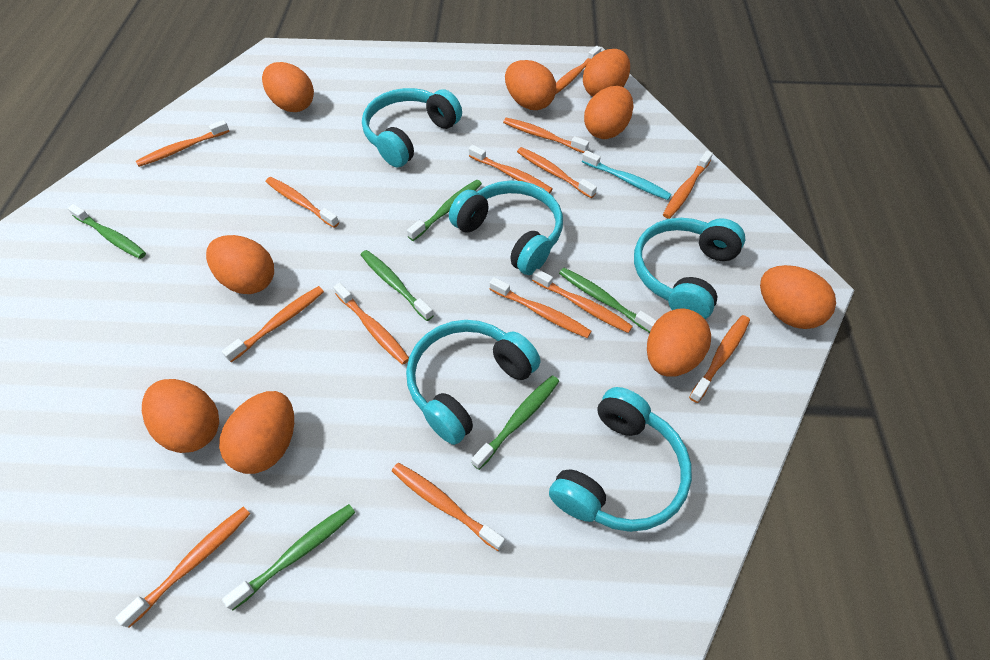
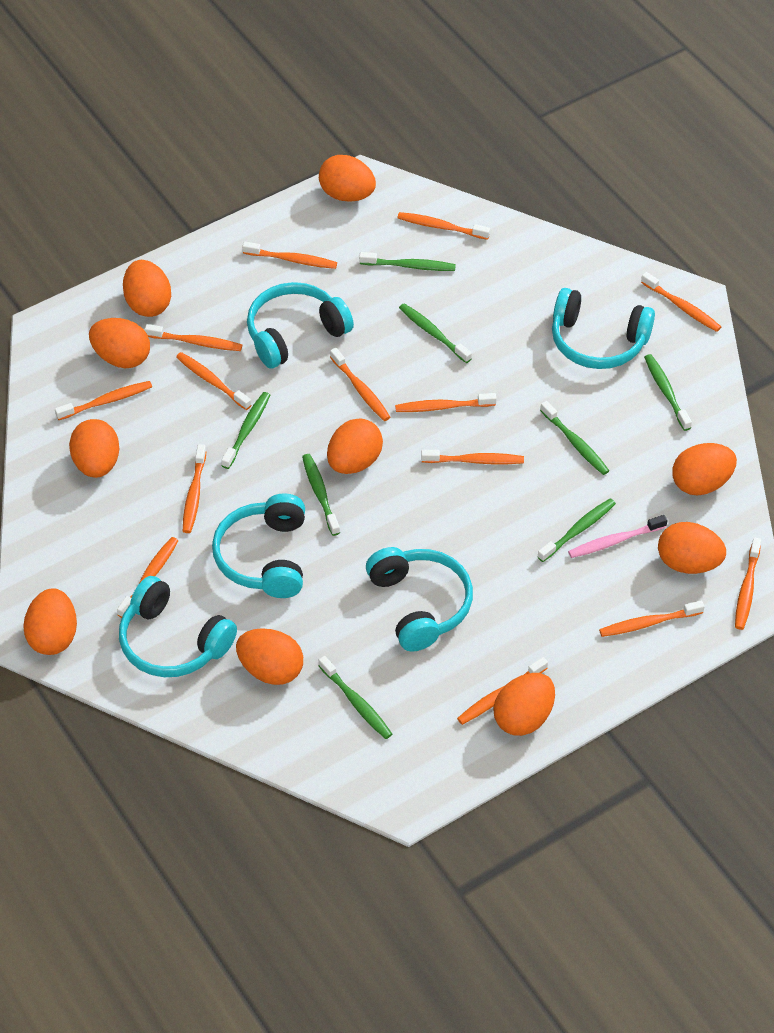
green toothbrush: [67,204,146,259] [222,504,356,610] [361,250,434,321] [407,180,482,241] [471,375,559,470] [559,268,657,333] = 6 -> [221,392,270,469] [302,454,340,536] [319,656,392,739] [359,252,456,271] [399,304,472,363] [537,498,616,562] [540,401,609,475] [644,354,692,431] = 8
orange egg: [142,379,219,453] [206,235,274,294] [219,391,294,474] [262,62,314,112] [505,60,556,110] [583,49,630,97] [584,86,634,139] [647,308,711,376] [760,265,836,329] = 9 -> [23,588,77,655] [69,419,119,478] [89,318,150,368] [123,260,171,317] [236,628,303,685] [319,155,376,201] [327,418,383,474] [493,673,555,736] [658,522,726,574] [672,443,737,496] = 10
pink toothbrush: none = 0 -> [568,515,667,558] = 1
turquoise toothbrush: [582,150,672,200] = 1 -> none = 0

